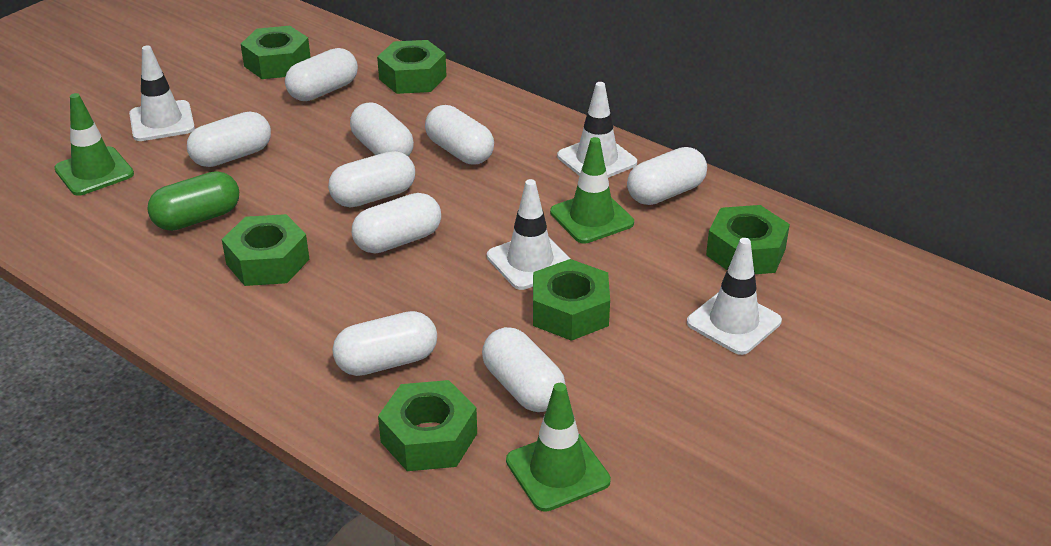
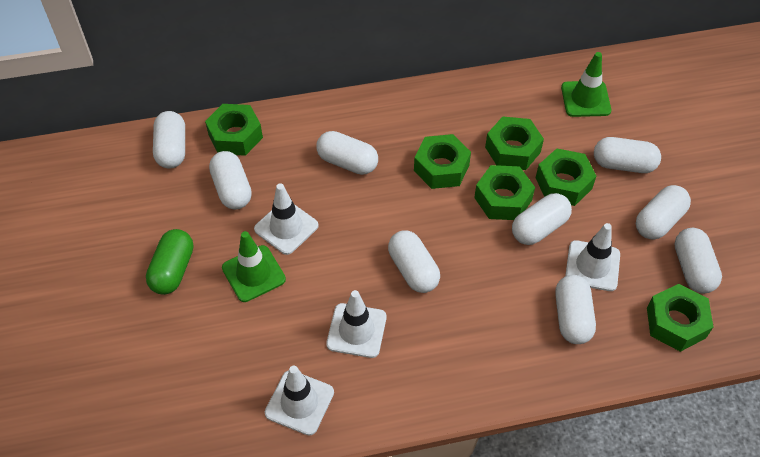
green traffic cone: [54,93,134,196] [506,383,611,512] [550,137,634,244] = 3 -> [222,231,286,302] [561,52,611,117] = 2

